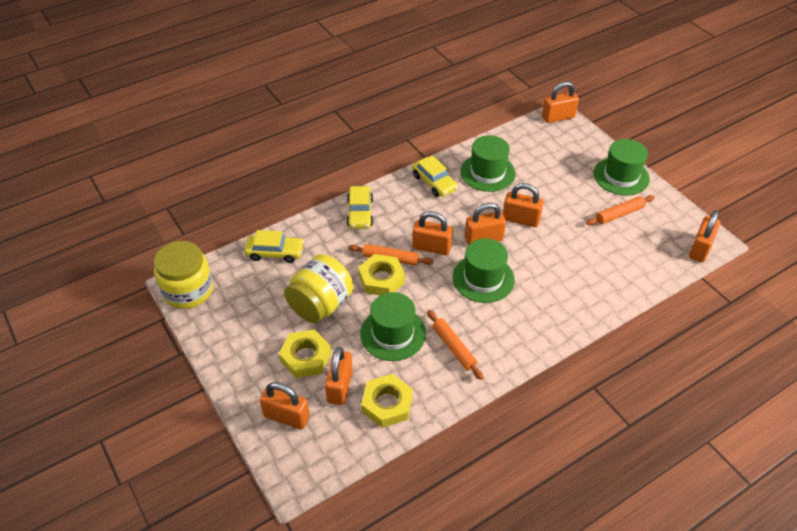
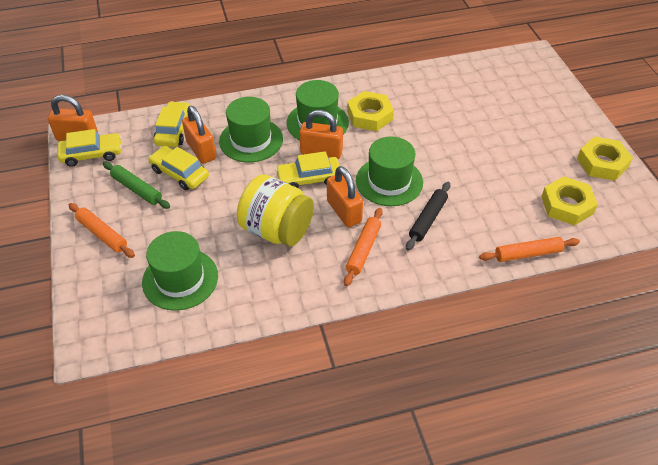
black rolling pin: none = 0 -> [406,182,450,251] = 1
green rolling pin: none = 0 -> [103,162,170,209] = 1
orange padlock: [260,382,310,429] [325,347,353,405] [412,211,453,255] [465,203,506,245] [503,183,544,227] [542,81,579,123] [689,210,720,262] = 7 -> [48,95,98,141] [182,106,216,164] [299,110,343,159] [327,166,363,227] = 4
yellow car: [244,230,304,263] [347,186,373,229] [412,155,458,197] = 3 -> [57,129,122,167] [148,146,209,190] [154,101,190,147] [275,151,340,188] = 4
yellow jar: [154,241,213,309] [284,254,354,323] = 2 -> [237,174,314,246] = 1

